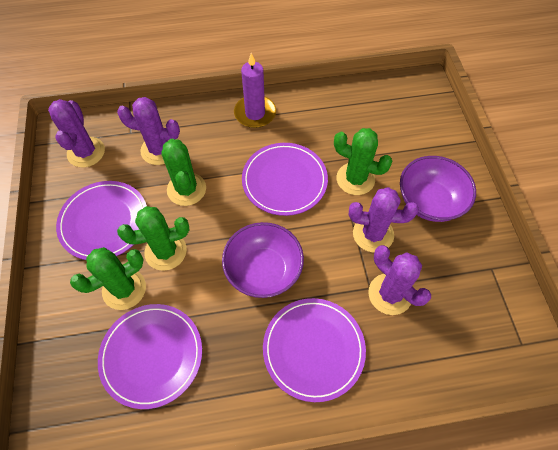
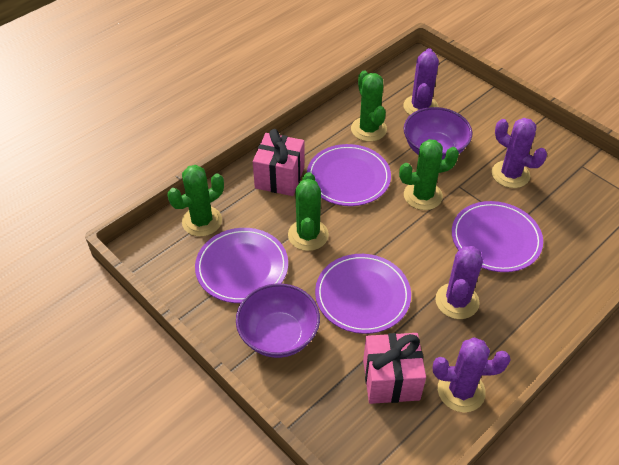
pink gift: none = 0 -> [253,129,305,196] [363,333,426,404] = 2
purple candle: [234,53,276,128] = 1 -> none = 0

